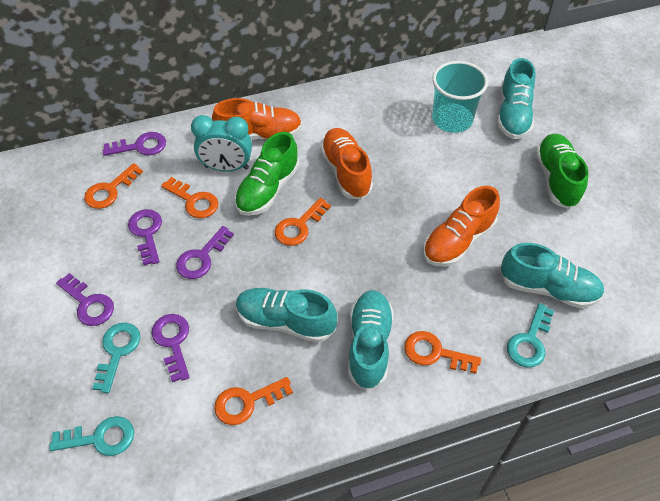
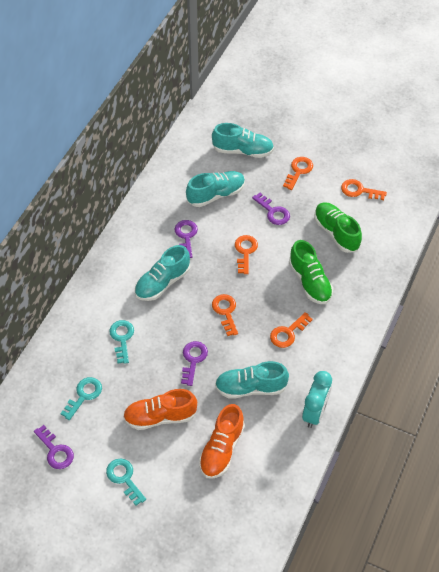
orange shoe: [212,98,302,140] [320,128,373,200] [423,186,500,267] = 3 -> [123,389,197,430] [199,404,245,479] = 2
purple key: [56,273,114,326] [103,132,166,156] [128,209,162,265] [152,314,189,382] [176,226,234,279] = 5 -> [34,425,74,469] [175,220,198,258] [181,341,208,386] [252,193,290,225] = 4
turquoise cup: [432,61,488,133] = 1 -> none = 0

